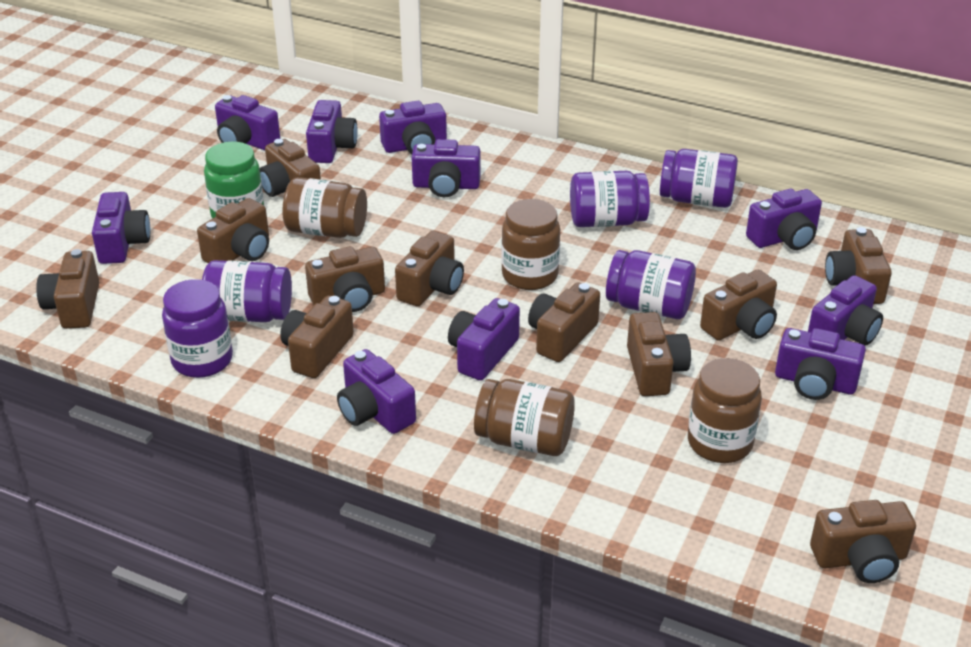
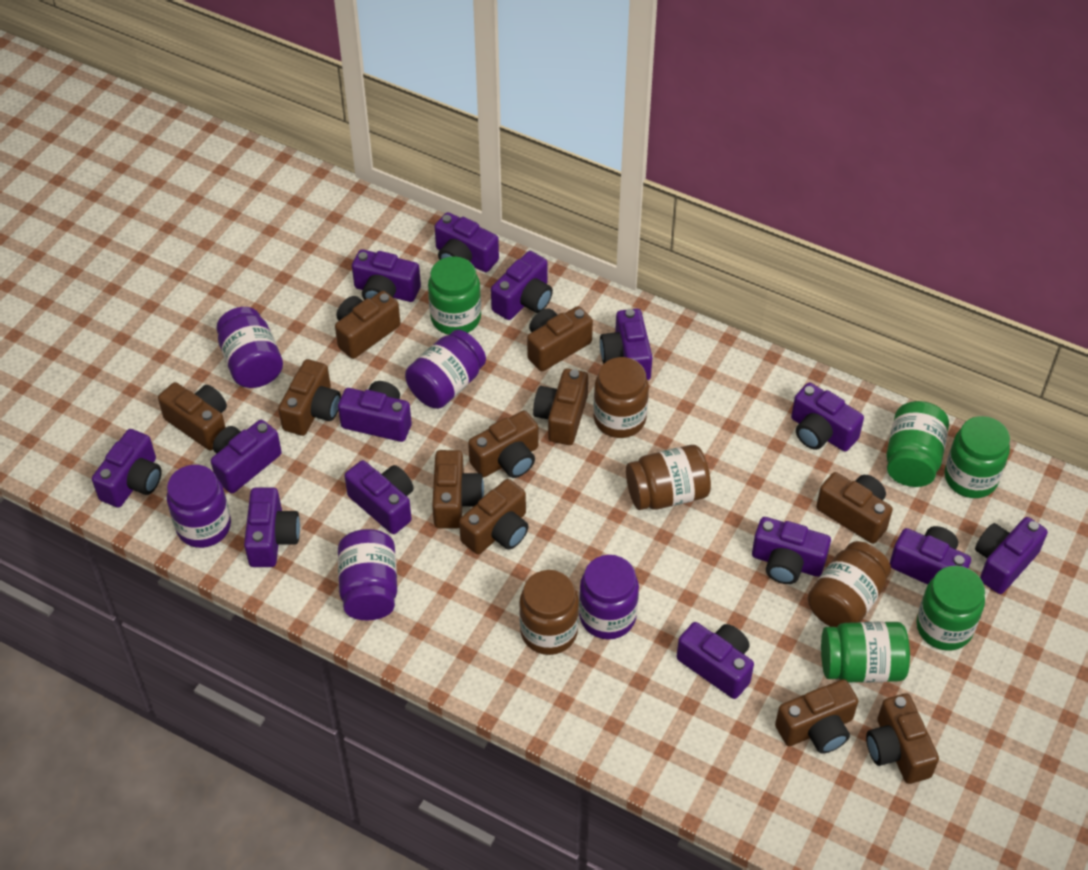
green jar: [204,141,264,219] = 1 -> [428,256,481,335] [821,622,910,683] [886,401,949,487] [916,566,985,650] [945,416,1010,498] = 5
purple camera: [92,192,150,264] [215,95,280,150] [306,100,358,163] [337,349,416,434] [379,101,447,154] [412,139,480,197] [448,298,520,380] [746,189,822,250] [775,328,866,400] [808,275,883,346] = 10 -> [92,429,162,508] [211,420,282,493] [244,487,300,567] [338,381,412,442] [345,460,414,534] [352,249,421,302] [435,212,499,272] [491,251,553,320] [600,309,652,380] [677,622,754,699] [752,517,831,584] [791,383,864,452] [890,526,971,585] [975,517,1048,594] = 14

